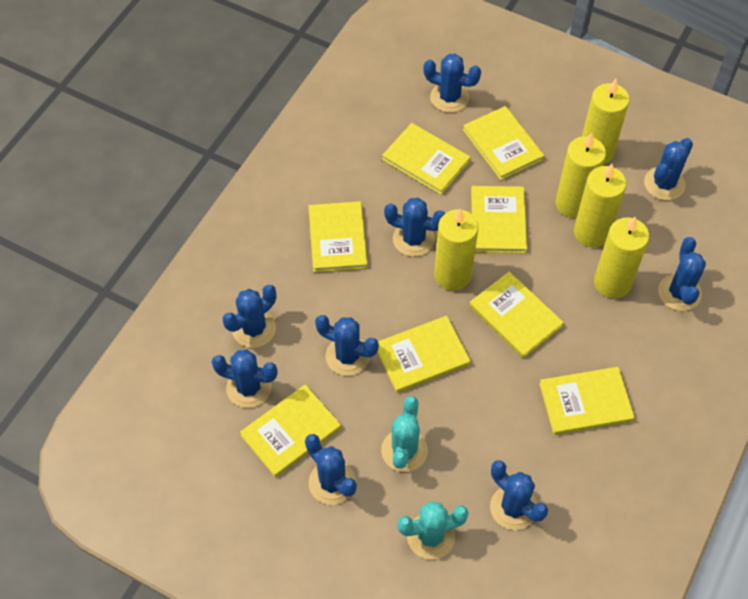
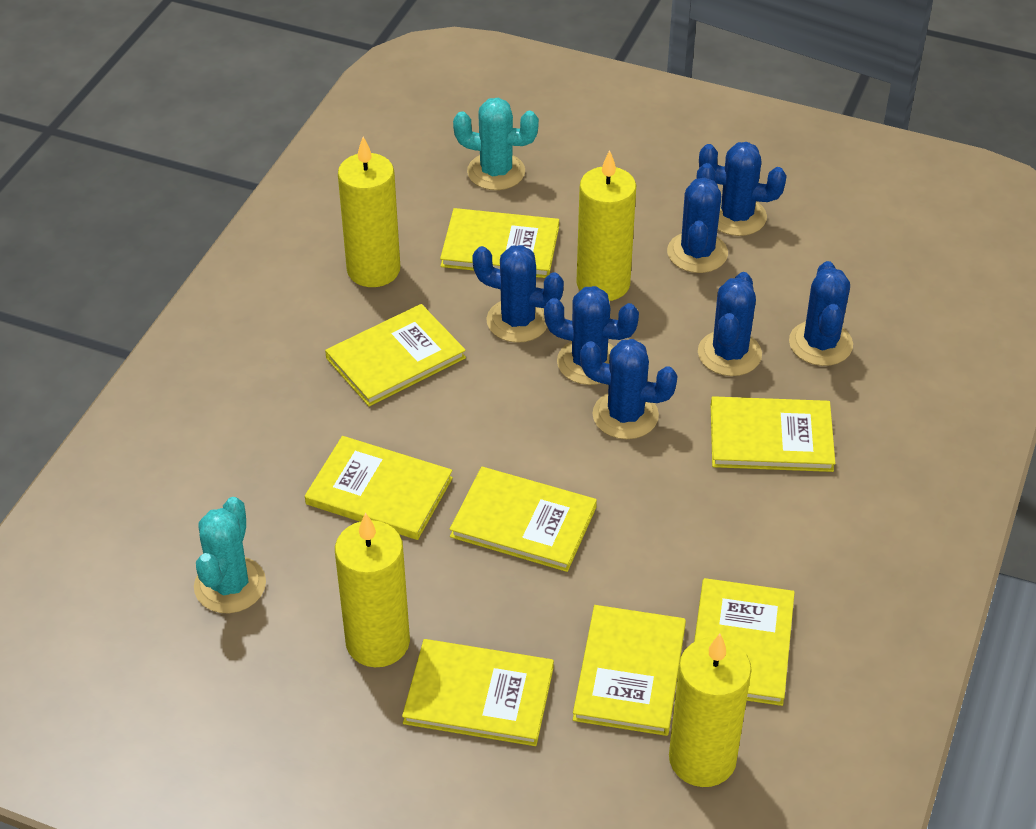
blue cactus: [212,349,278,408] [223,285,276,348] [305,434,357,505] [315,315,379,376] [384,198,445,257] [423,54,481,113] [490,460,548,530] [644,138,693,200] [658,237,706,311] = 9 -> [472,245,564,343] [544,286,639,385] [580,339,677,439] [667,163,728,273] [698,272,762,376] [699,142,787,236] [789,261,853,366] = 7
yellow candle: [434,208,478,291] [556,133,606,218] [574,164,626,247] [582,79,630,165] [594,217,649,298] = 5 -> [335,512,410,667] [338,137,400,287] [576,150,636,301] [669,634,751,787] = 4

